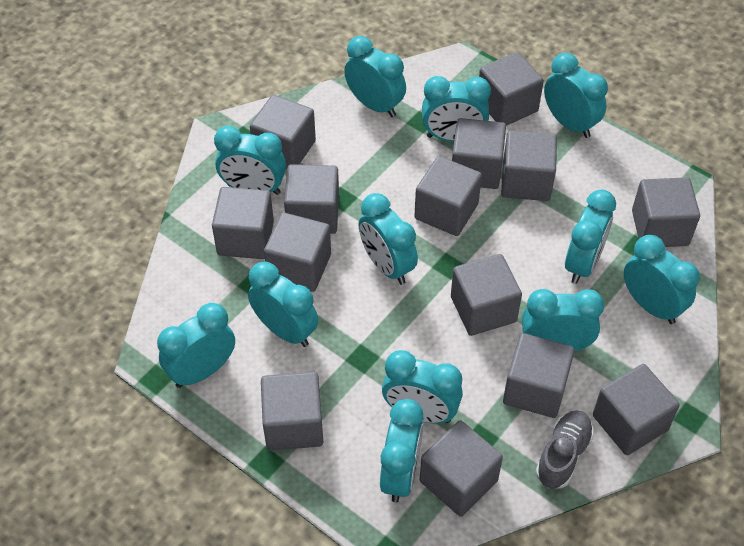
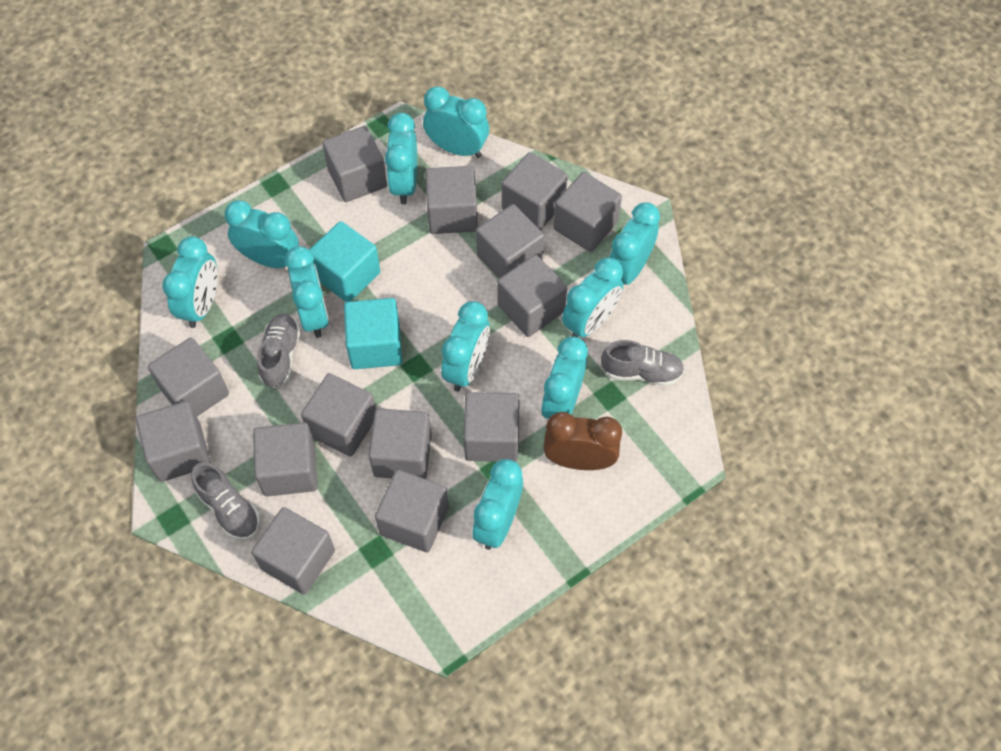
brown clock: none = 0 -> [544,412,622,470] = 1
grey shoe: [535,410,594,489] = 1 -> [191,462,260,540] [257,313,301,388] [601,340,684,386] = 3
turquoise clock: [157,303,235,388] [214,126,286,195] [248,262,318,347] [344,36,406,117] [359,193,418,285] [380,399,424,502] [382,350,463,424] [422,76,491,142] [522,289,604,351] [544,53,608,138] [565,190,616,284] [624,235,700,324] = 12 -> [163,236,218,328] [224,200,299,268] [285,246,329,338] [385,113,417,204] [423,86,489,158] [441,301,490,392] [472,459,523,550] [541,337,588,419] [562,257,623,337] [609,202,660,285] = 10
turquoise cube: none = 0 -> [309,221,380,302] [344,298,402,369] = 2

